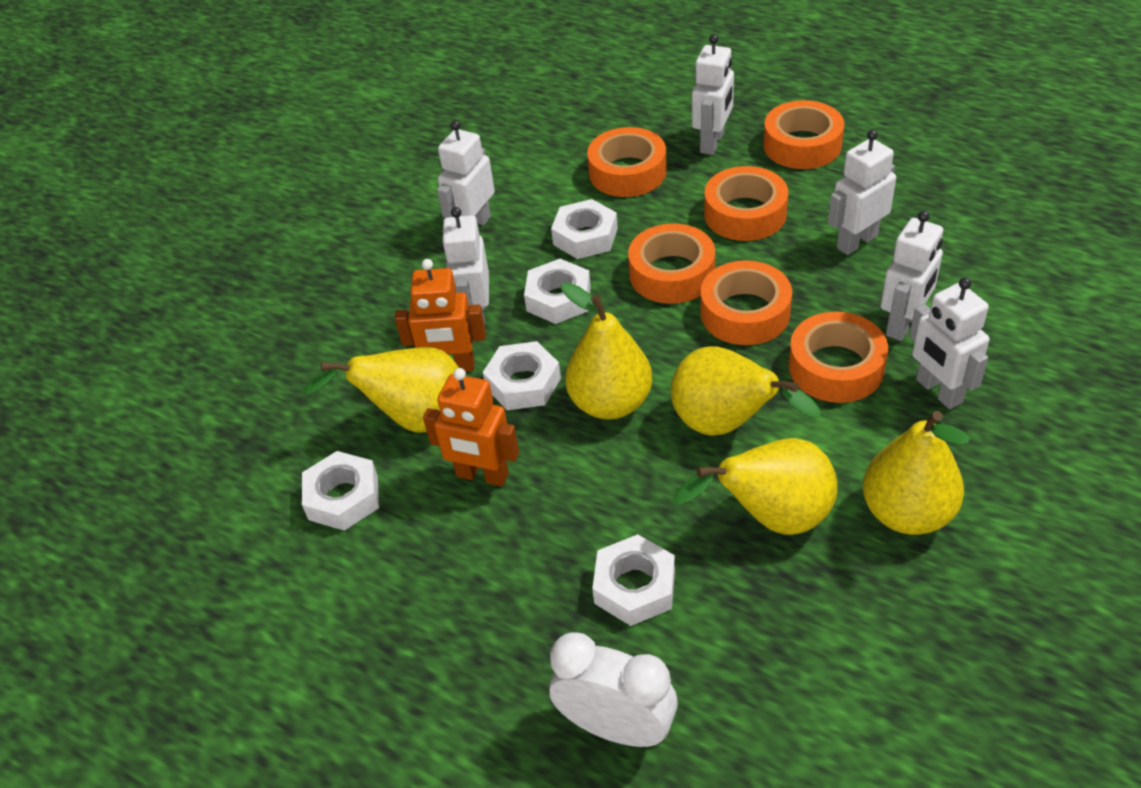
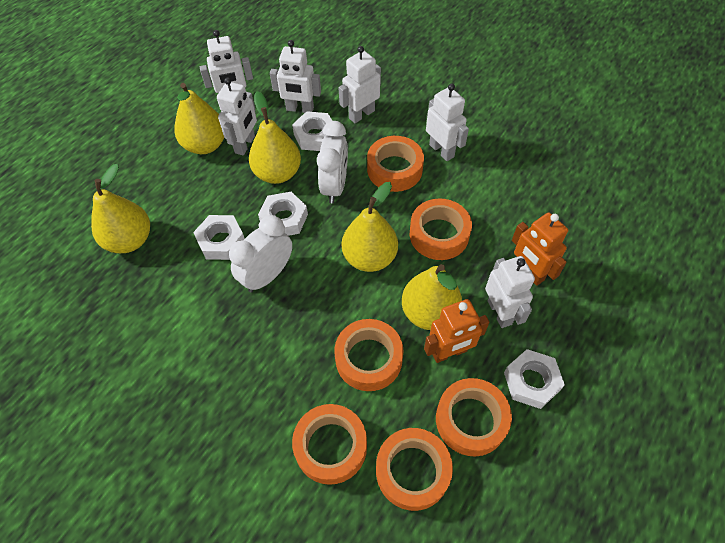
white clock: [549,632,678,747] = 1 -> [229,215,292,292] [317,121,348,203] = 2
white nut: [302,451,379,531] [483,341,561,410] [524,259,591,324] [551,199,618,259] [592,534,675,626] = 5 -> [193,215,245,260] [258,192,308,236] [292,111,332,151] [504,349,565,409] = 4

